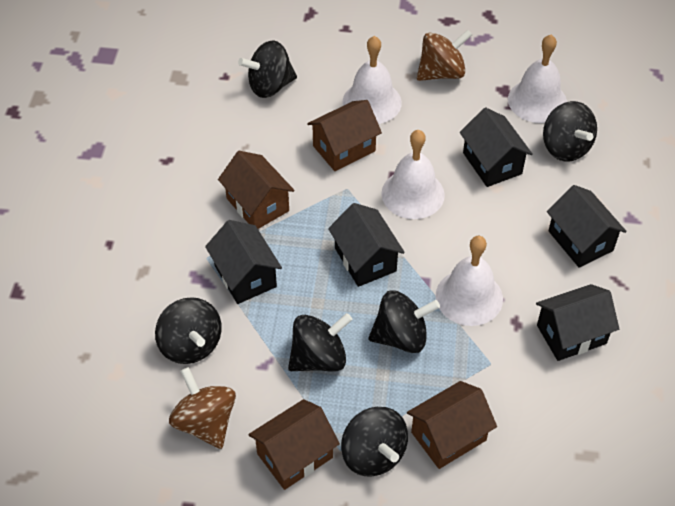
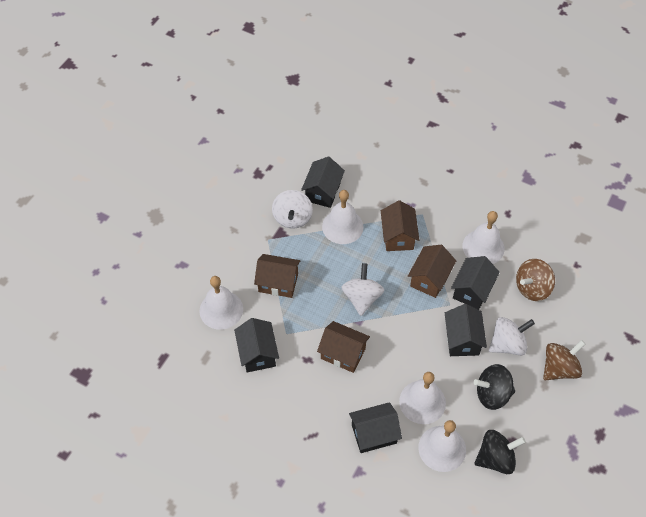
black spinning top: [155,297,222,364] [238,40,297,98] [288,313,352,372] [341,407,408,477] [369,290,440,353] [543,101,597,161] = 6 -> [473,364,515,410] [474,430,526,474] = 2
white bell: [342,36,402,124] [382,130,445,219] [436,236,503,326] [508,35,567,123] = 4 -> [199,276,243,330] [322,190,364,244] [399,372,446,424] [418,420,466,472] [463,211,505,264] = 5
white spinning top: none = 0 -> [272,190,313,229] [341,263,384,316] [489,317,535,356] = 3

